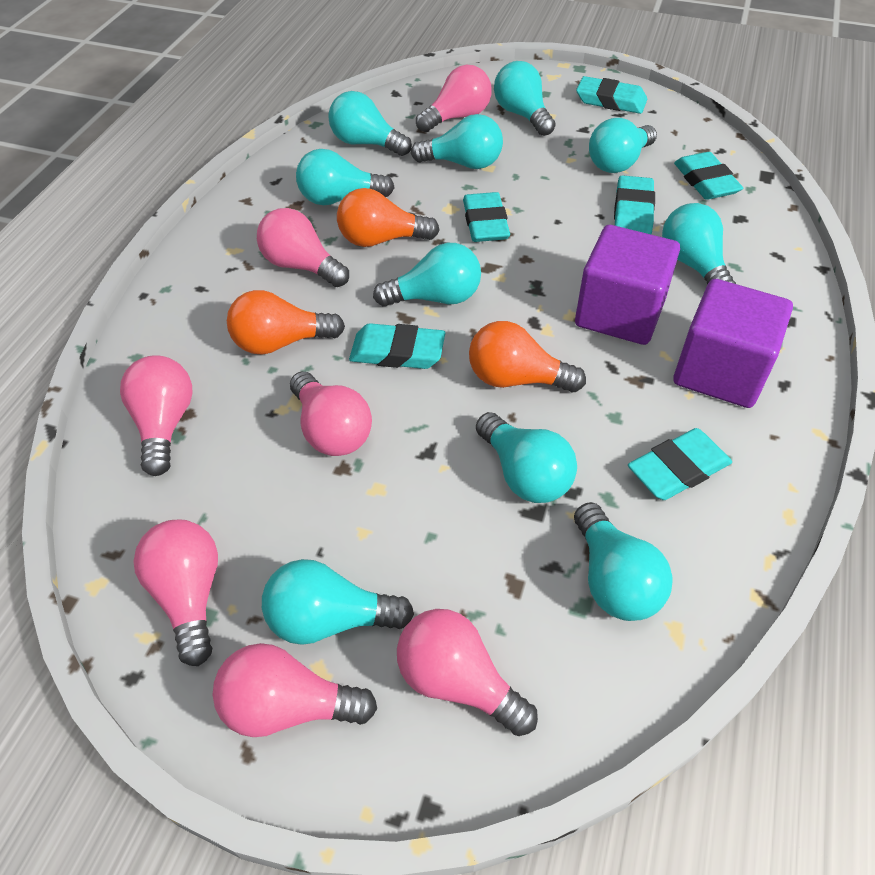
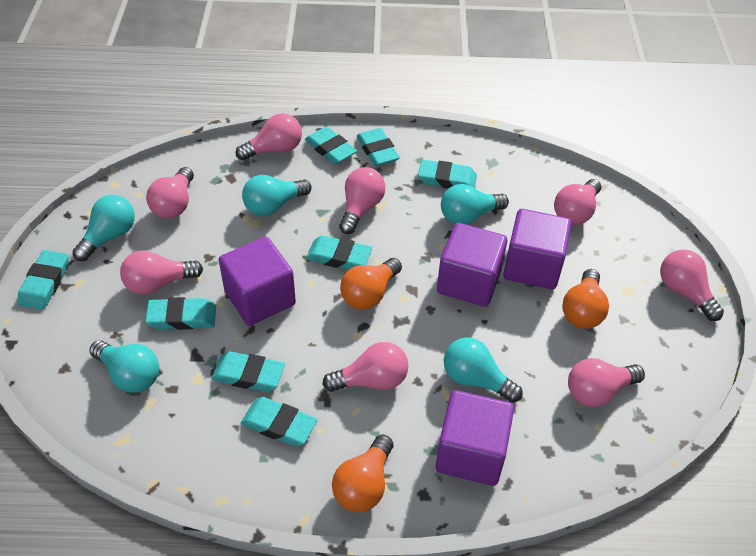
pink light bulb: [120,355,193,476] [133,520,218,666] [213,643,377,737] [257,208,349,287] [290,371,372,456] [397,609,538,736] [416,65,492,132] = 7 -> [120,250,203,295] [146,167,194,219] [236,113,302,161] [323,342,409,392] [339,167,385,234] [554,179,601,225] [568,358,645,407] [660,250,724,321] = 8
purple cube: [575,225,680,345] [673,279,793,408] = 2 -> [219,237,296,326] [436,390,514,486] [437,223,507,307] [503,209,571,289] = 4
turquoise eraser: [349,323,445,369] [463,192,510,242] [576,76,647,114] [614,175,655,234] [628,428,732,500] [674,152,743,200] = 6 -> [18,250,69,310] [145,297,216,330] [211,351,285,392] [241,397,317,447] [305,127,357,164] [306,235,372,270] [357,128,400,166] [418,160,477,189] = 8
turquoise light bulb: [262,559,414,645] [296,149,395,205] [328,91,412,156] [373,243,481,307] [411,114,503,169] [476,412,577,503] [494,61,556,136] [574,502,672,621] [589,118,657,173] [662,203,736,284] = 10 -> [73,195,135,261] [89,340,159,393] [242,175,312,216] [441,184,509,225] [444,338,523,403] = 5

